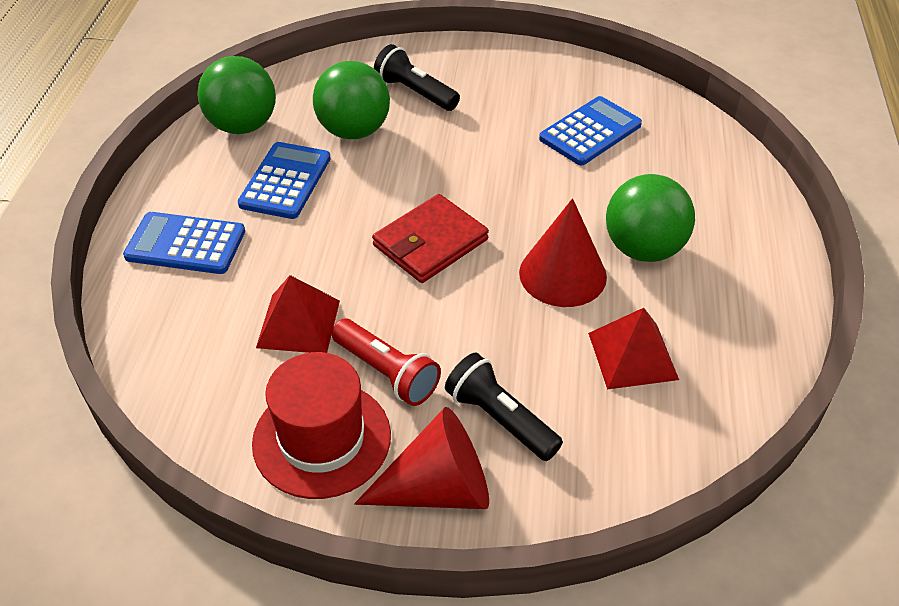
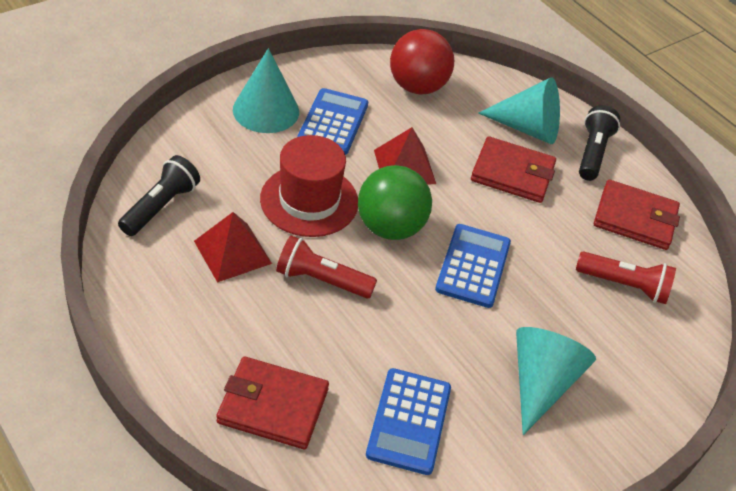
green ball: [197,56,276,134] [313,61,390,139] [606,174,695,262] = 3 -> [358,165,432,240] = 1
red ball: none = 0 -> [390,29,454,94] = 1
red cone: [354,407,489,509] [519,198,607,307] = 2 -> none = 0
red flashlight: [332,319,441,406] = 1 -> [276,236,377,298] [576,251,676,304] = 2
red wallet: [372,194,489,283] = 1 -> [216,356,329,449] [471,136,556,203] [594,179,680,250] = 3
turquoise cone: none = 0 -> [233,48,299,133] [478,77,560,144] [516,327,596,435] = 3

